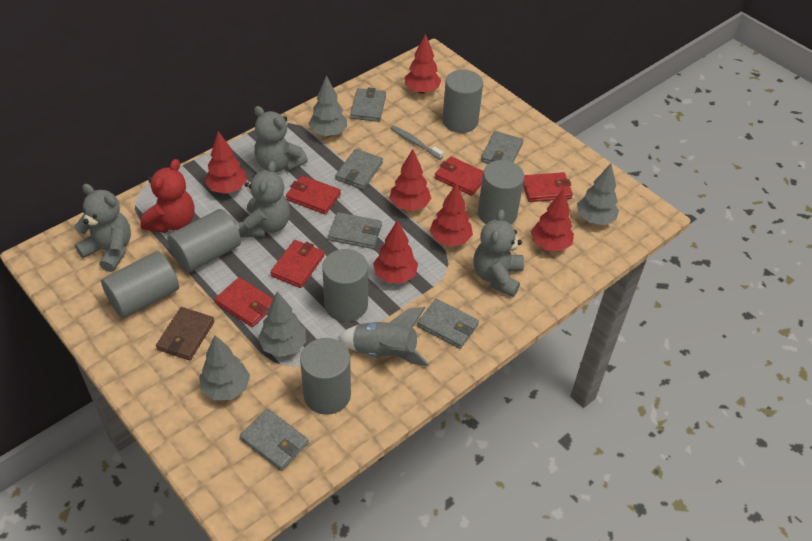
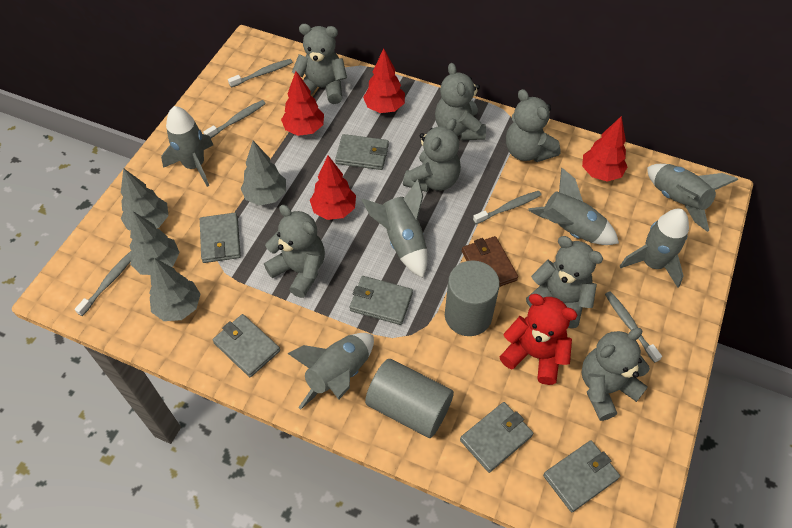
grey cylinder: [101,251,179,318] [167,209,241,273] [300,338,351,415] [322,249,368,322] [442,70,483,133] [478,160,524,225] = 6 -> [365,359,454,438] [445,260,500,336] = 2
grey rocket: [338,307,430,366] = 1 -> [161,106,213,187] [287,333,374,410] [362,179,427,278] [528,168,619,245] [620,209,689,288] [647,164,738,232] = 6
grey teddy bear: [74,184,131,272] [239,161,290,237] [254,106,308,172] [473,209,524,297] = 4 -> [264,205,325,298] [292,24,347,104] [403,118,461,192] [435,63,486,140] [506,89,561,162] [526,236,603,328] [581,328,650,421] = 7
grey toothbrush: [390,125,444,160] = 1 -> [74,251,131,316] [203,100,266,138] [228,59,293,88] [473,191,541,224] [605,291,662,363] = 5
red tree: [205,131,247,194] [373,220,418,283] [389,149,432,211] [405,34,441,94] [430,183,473,246] [531,189,574,251] = 6 -> [281,71,324,136] [310,155,356,220] [363,48,405,113] [582,116,627,182] = 4
red wallet: [215,277,273,327] [270,240,324,288] [286,175,341,214] [434,156,483,196] [523,172,573,202] = 5 -> none = 0

